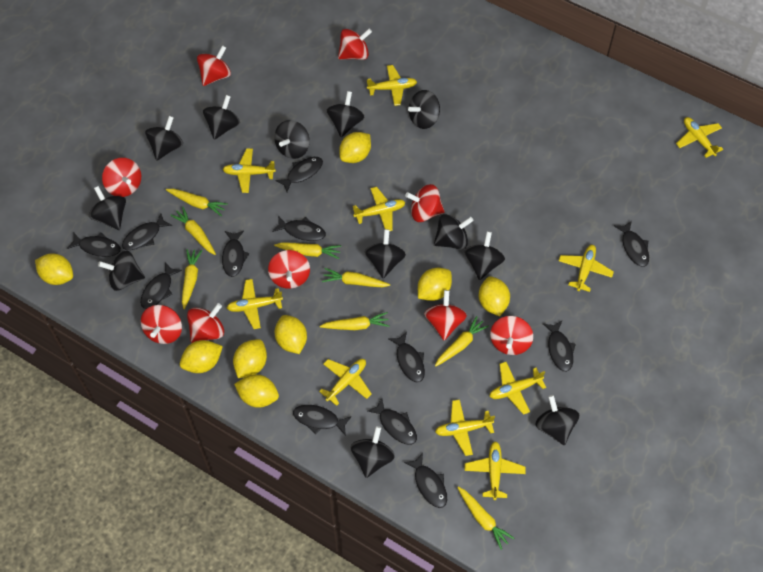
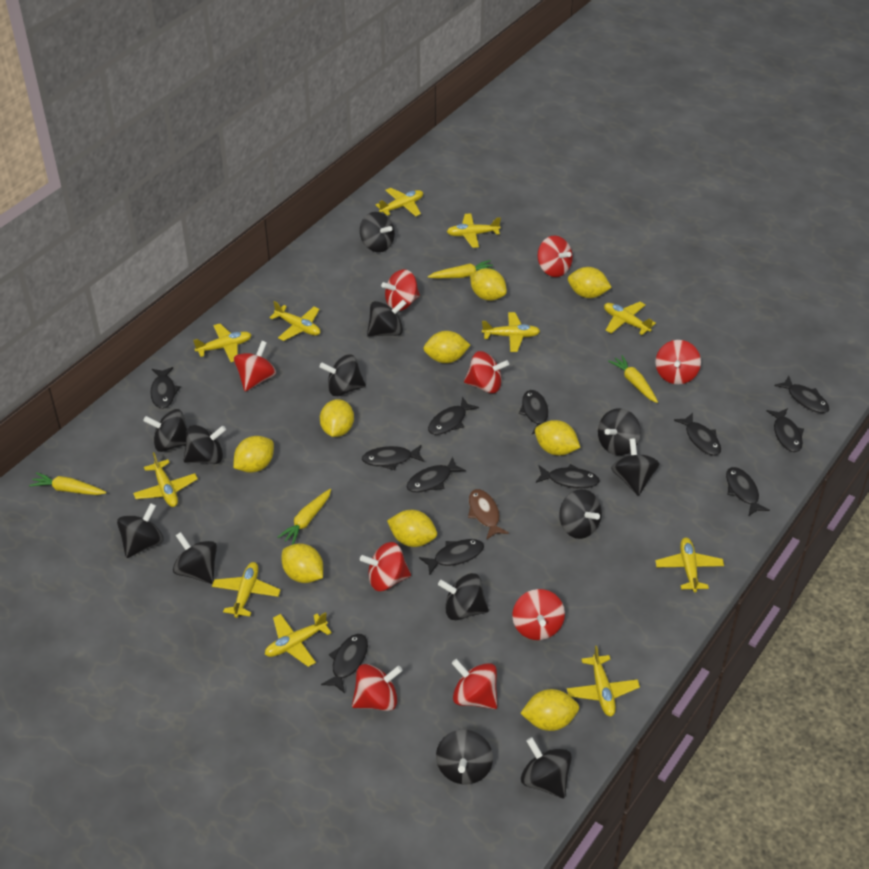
black spinning top: [89,186,126,230] [98,251,145,291] [145,116,183,161] [203,95,240,140] [274,120,310,159] [327,91,364,137] [351,426,395,478] [364,229,406,279] [408,90,440,129] [434,214,474,250] [464,231,505,280] [536,395,579,445] = 12 -> [117,503,164,558] [143,409,188,452] [173,532,217,584] [183,425,226,464] [320,354,366,396] [360,212,395,252] [367,300,407,337] [436,730,493,784] [438,573,489,620] [521,737,572,798] [559,489,602,539] [598,408,641,455] [611,438,660,496] = 13
brown fish: none = 0 -> [468,489,509,540] = 1
yellow carrot: [166,189,228,216] [170,207,216,255] [182,249,202,309] [274,243,341,259] [320,312,389,330] [322,268,390,287] [435,316,489,367] [457,487,514,550] = 8 -> [29,472,106,495] [277,489,331,545] [428,260,495,278] [608,355,658,403] = 4
yellow lemon: [35,254,73,285] [180,340,223,373] [233,339,267,378] [234,374,279,408] [275,315,307,354] [339,132,371,163] [418,268,452,301] [479,276,510,316] = 8 -> [233,436,274,473] [281,543,323,583] [320,399,354,437] [387,510,437,547] [423,331,470,363] [470,268,507,301] [520,689,579,731] [535,420,581,456] [568,267,612,298] = 9
yellow plane: [223,148,276,193] [227,279,283,329] [319,359,372,406] [353,187,406,231] [367,65,417,106] [435,399,495,456] [465,441,525,500] [489,362,546,415] [559,245,614,292] [676,117,723,158] = 10 -> [133,452,198,507] [193,324,252,362] [212,562,281,618] [265,612,332,667] [269,301,320,341] [376,188,423,217] [447,213,501,248] [482,312,540,352] [567,646,640,716] [604,302,656,335] [655,538,724,592] = 11

